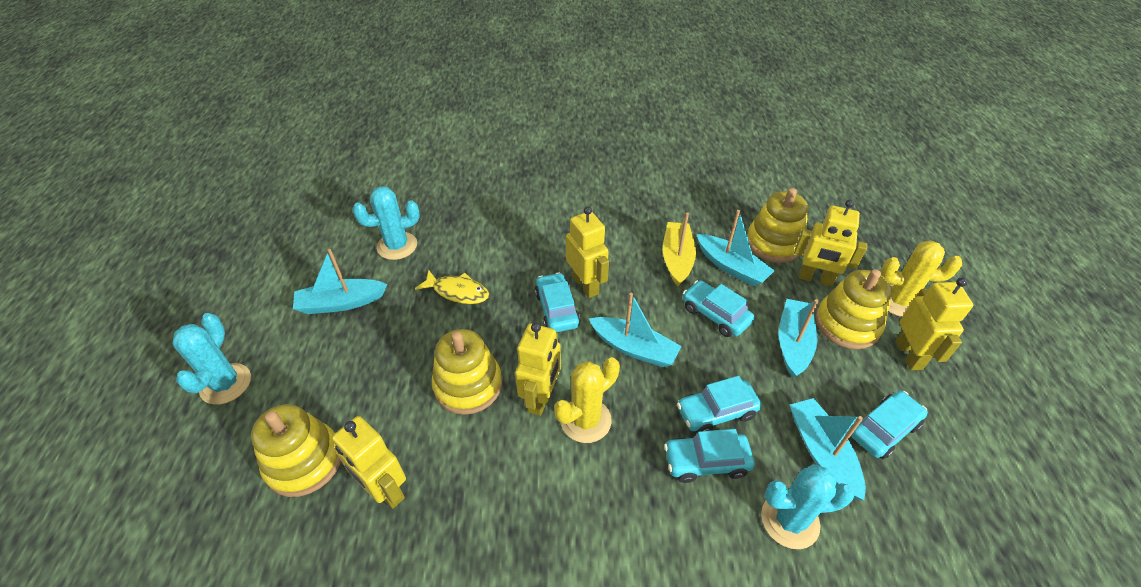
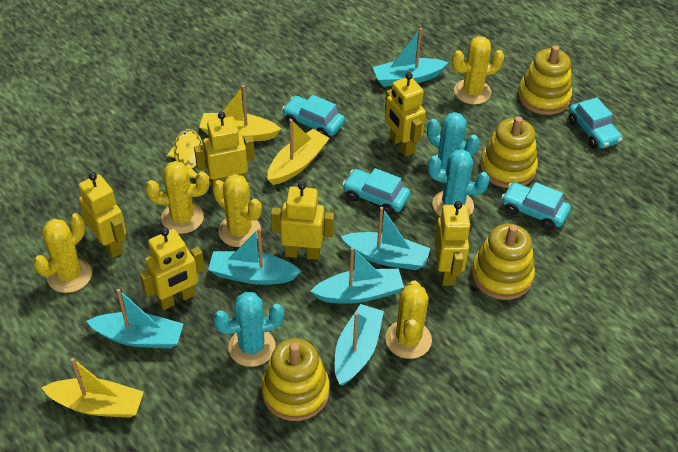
turquoise boat: [293,249,388,314] [589,293,682,367] [697,210,775,286] [779,299,819,378] [790,398,866,500] = 5 -> [86,289,184,348] [208,228,301,285] [310,247,404,304] [335,304,384,386] [340,207,430,270] [373,28,449,87] = 6
turquoise car: [535,273,580,332] [664,429,755,483] [677,376,762,434] [683,280,754,337] [851,391,928,459] = 5 -> [282,95,345,137] [342,168,410,215] [502,182,571,230] [569,97,622,149] = 4
yellow boat: [663,212,696,286] = 1 -> [41,358,144,418] [199,85,281,141] [267,119,330,185] = 3
yellow cactus: [554,357,620,443] [881,241,962,317] = 2 -> [33,213,92,293] [145,161,209,234] [212,174,262,247] [385,280,432,359] [452,36,504,105] = 5
yellow robot: [332,416,406,509] [515,322,561,416] [566,206,609,298] [794,199,867,287] [896,277,973,370] = 5 -> [78,172,126,258] [140,228,205,310] [194,112,255,187] [271,182,334,260] [385,72,426,156] [435,201,471,286] = 6

